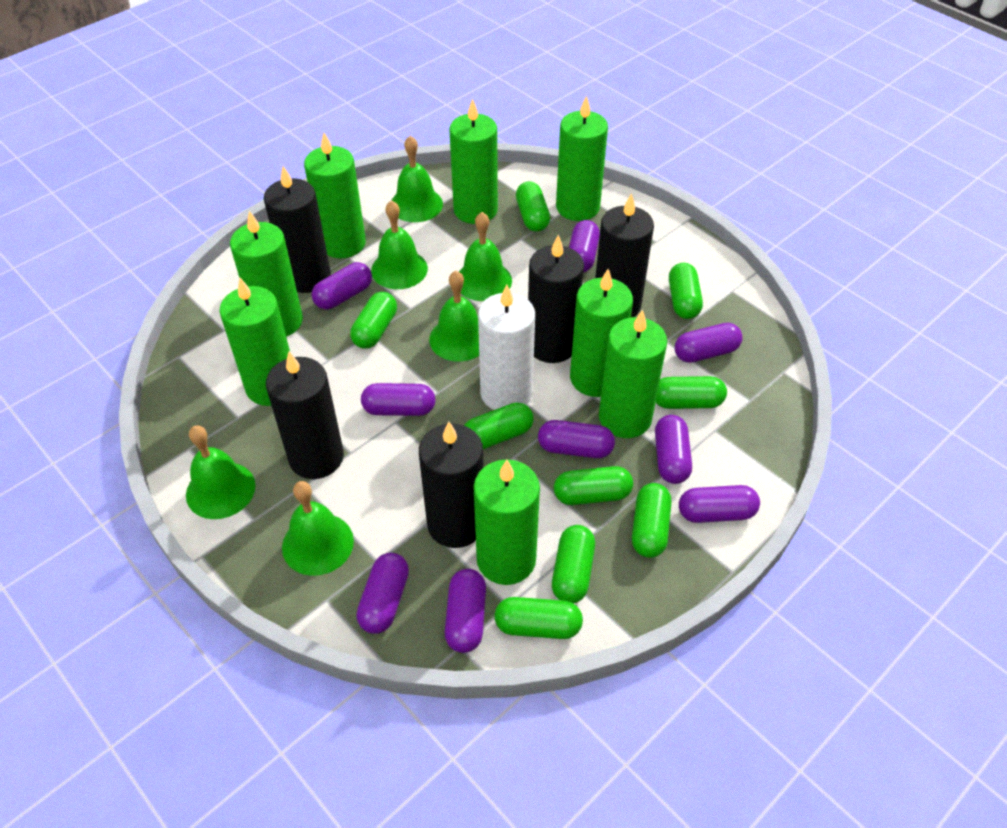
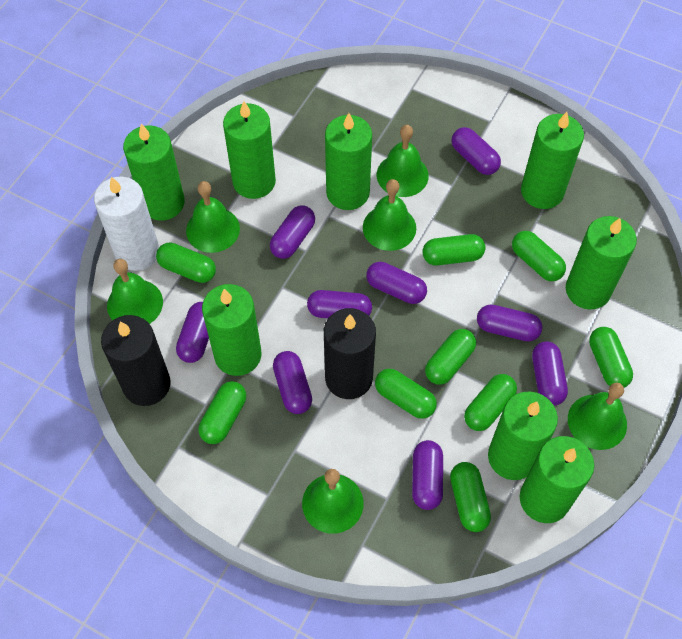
black candle: [264,166,331,293] [266,352,344,479] [419,421,484,548] [528,235,584,363] [595,193,654,317] = 5 -> [101,315,171,406] [324,308,376,399] = 2

